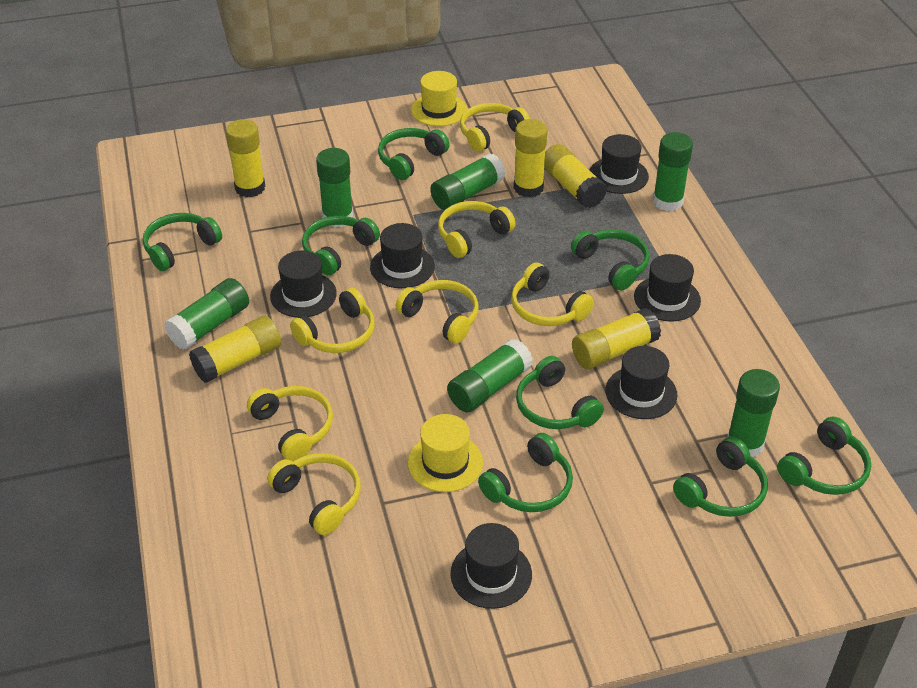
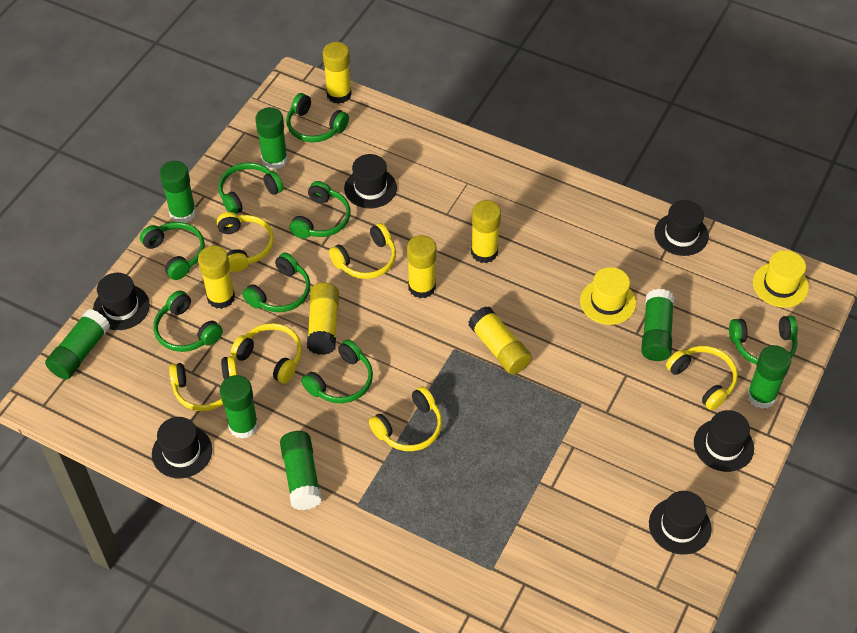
green glue stick: [164,278,249,350] [316,148,353,228] [430,153,505,210] [447,338,533,412] [653,132,693,211] [727,369,780,457] = 6 -> [45,309,110,380] [159,161,197,223] [220,375,258,439] [255,107,288,170] [280,431,322,510] [641,289,674,361] [747,345,791,409] = 7
yellow glue stick: [189,316,281,383] [226,119,265,198] [514,119,548,197] [544,144,607,208] [572,308,661,369] = 5 -> [198,245,235,309] [307,283,339,355] [323,42,352,104] [407,235,437,298] [468,306,532,374] [471,200,501,263] = 6
yellow headphones: [247,386,333,461] [267,453,361,535] [290,288,375,353] [395,280,479,344] [438,201,515,258] [460,103,530,152] [511,262,594,326] = 7 -> [169,356,238,411] [217,212,274,272] [231,323,302,384] [329,223,396,279] [369,386,442,451] [666,346,738,410] = 6

